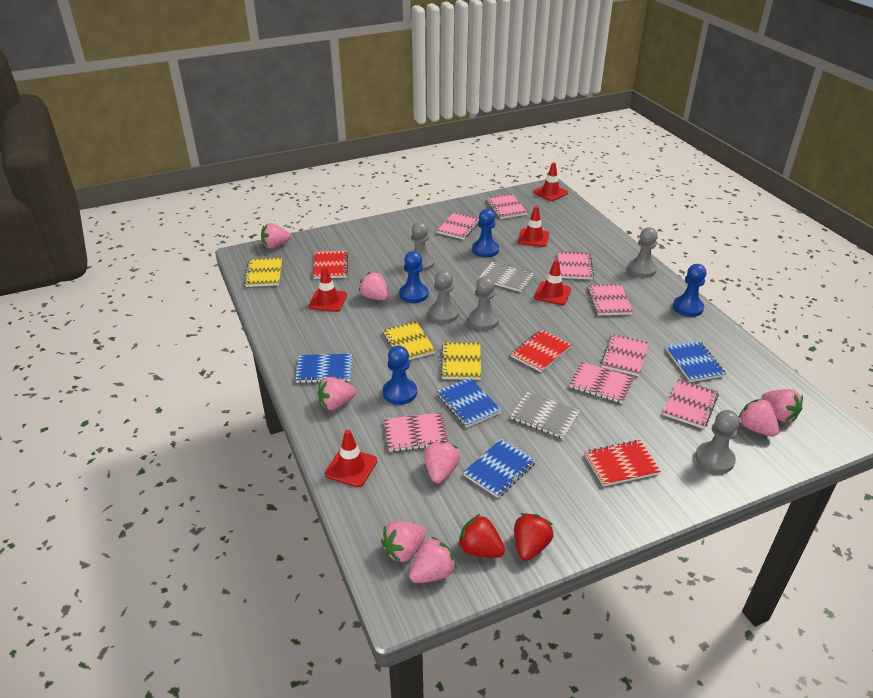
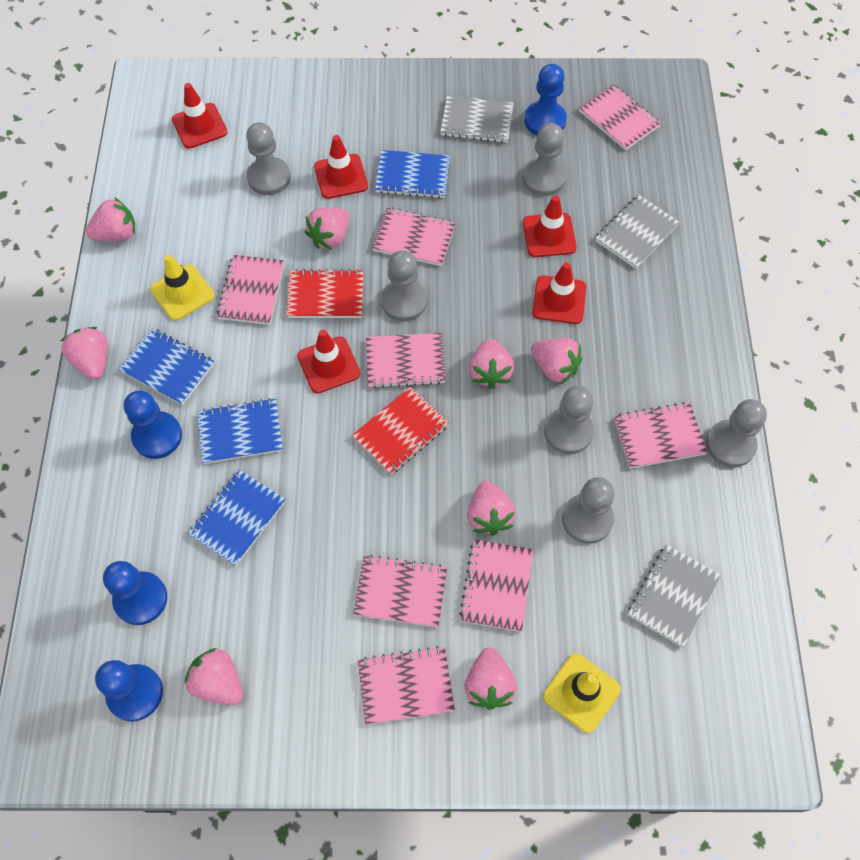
grey notebook: [479,262,534,292] [511,392,580,439] = 2 -> [440,95,514,143] [595,195,680,269] [628,544,721,647] = 3
grey pawn: [411,222,434,271] [429,270,459,323] [468,276,499,330] [628,227,658,278] [695,410,740,474] = 5 -> [246,122,291,195] [381,250,427,321] [523,123,566,196] [544,386,594,454] [562,477,615,544] [706,399,767,467] = 6
red notebook: [313,250,348,279] [511,330,572,372] [585,440,661,486] = 3 -> [287,269,363,318] [352,387,449,474] = 2
red strawberry: [458,514,505,558] [514,513,554,561] = 2 -> none = 0
yellow notebook: [244,258,282,287] [383,321,436,360] [441,342,481,380] = 3 -> none = 0
yellow traffic cone: none = 0 -> [150,255,215,321] [543,653,621,733] = 2

